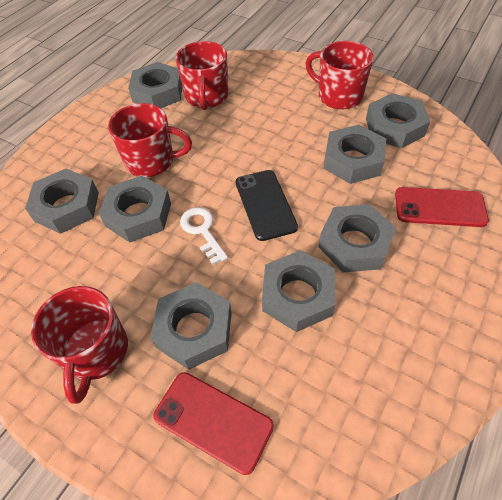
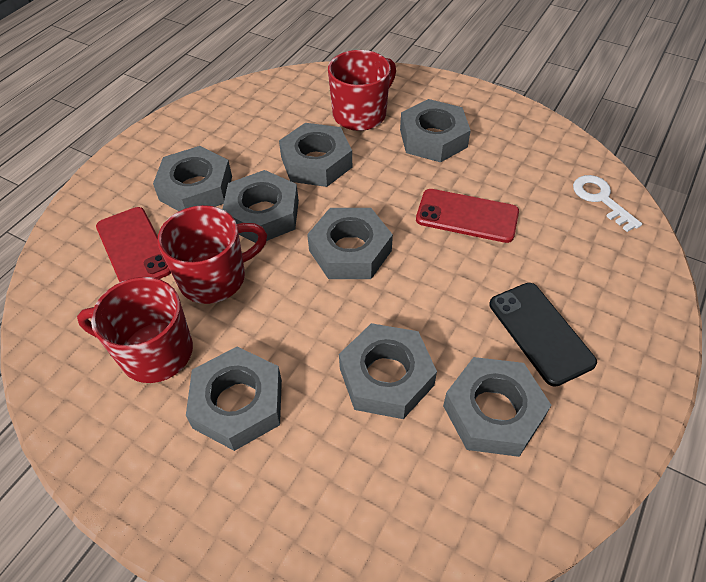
red mug: [31,286,128,404] [108,103,192,177] [176,41,228,110] [306,41,374,109] = 4 -> [77,277,193,383] [157,205,267,304] [328,50,396,131] = 3

